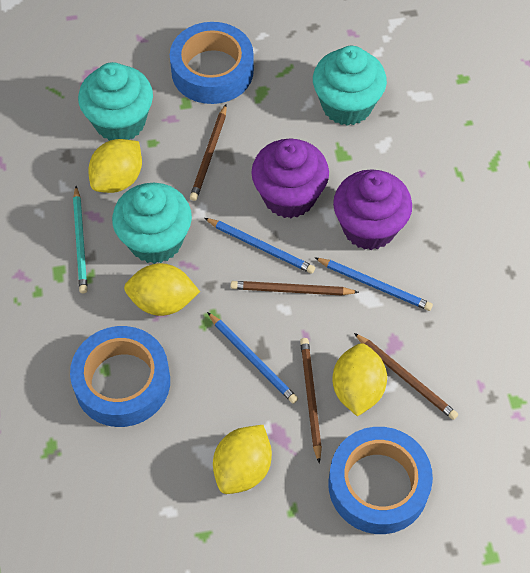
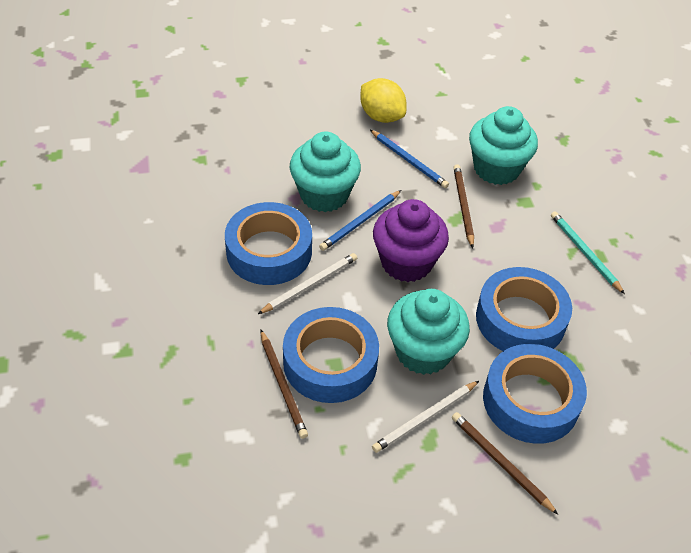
blue pencil: [205,218,315,274] [207,312,298,404] [314,257,433,311] = 3 -> [319,190,401,251] [370,130,449,188] = 2
blue tape: [70,326,170,427] [170,22,254,104] [328,427,433,534] = 3 -> [225,202,312,285] [283,307,379,403] [476,267,572,351] [483,344,587,444] = 4
brown pencil: [190,105,227,201] [231,281,359,296] [300,338,322,464] [354,333,458,420] = 4 -> [261,330,308,439] [452,412,558,514] [453,164,474,248] = 3
purple cupcake: [251,138,329,218] [333,169,412,250] = 2 -> [373,199,449,282] = 1
white pencil: none = 0 -> [258,253,357,314] [372,381,479,453] = 2
yellow lemon: [88,139,142,193] [124,263,200,316] [213,425,272,494] [332,343,387,416] = 4 -> [360,78,407,123] = 1

